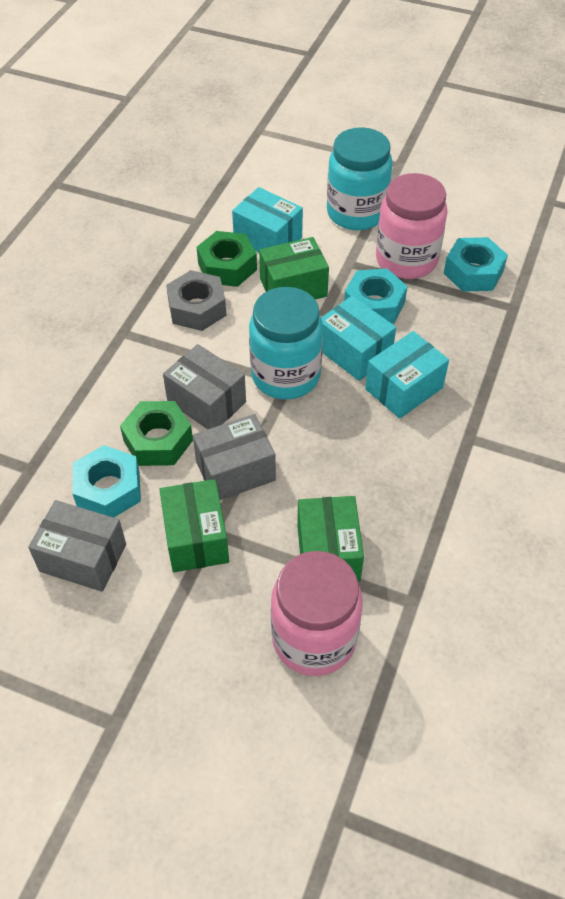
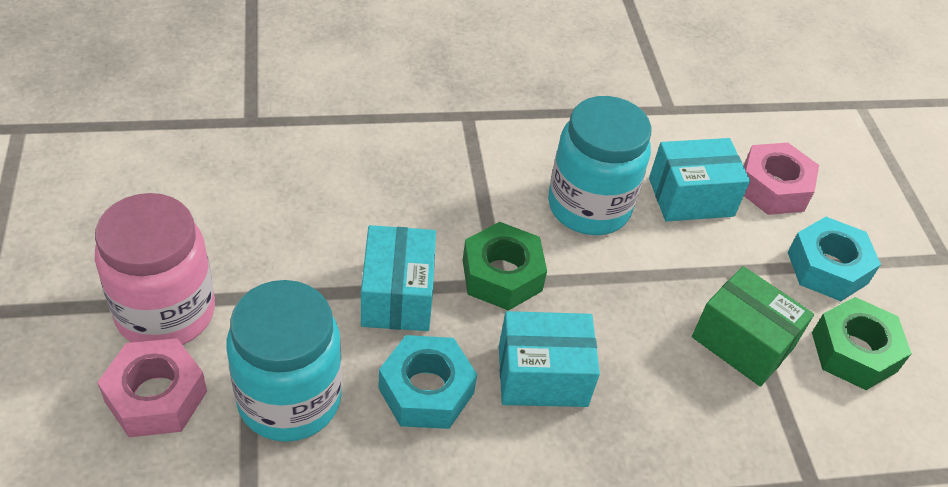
green box: [159,479,229,572] [259,237,329,300] [297,496,364,582] = 3 -> [692,266,814,387] = 1
grey box: [28,500,126,592] [163,344,246,429] [193,414,276,500] = 3 -> none = 0
grey nut: [166,270,227,331] = 1 -> none = 0
pink jar: [271,551,363,676] [376,173,448,279] = 2 -> [95,193,215,345] = 1
pink nut: none = 0 -> [97,338,207,437] [744,143,819,215] = 2
turquoise nut: [72,445,141,517] [344,268,408,324] [444,237,508,292] = 3 -> [378,335,477,429] [788,217,881,301] = 2

